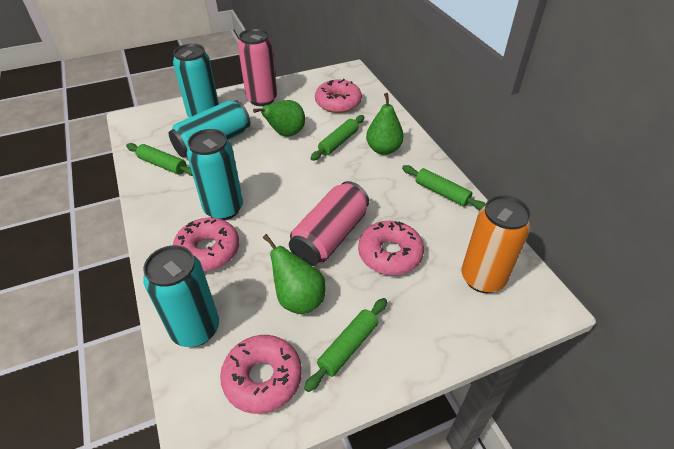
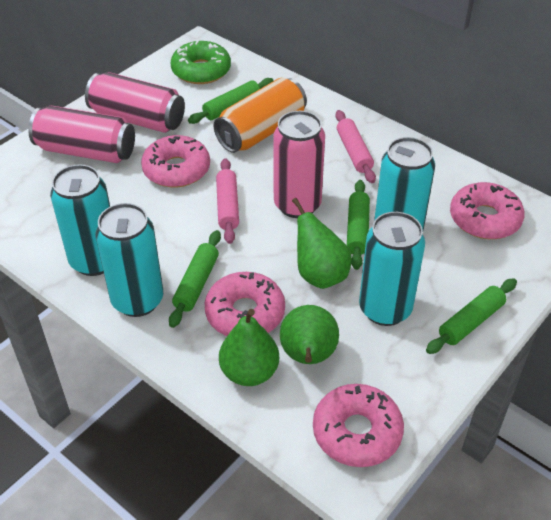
green donut: none = 0 -> [170,41,231,84] = 1
pink can: [238,28,277,106] [289,181,369,266] = 2 -> [28,106,135,163] [85,72,185,133] [273,111,325,218] = 3
pink rolling pin: none = 0 -> [216,158,239,244] [335,110,376,183] = 2

